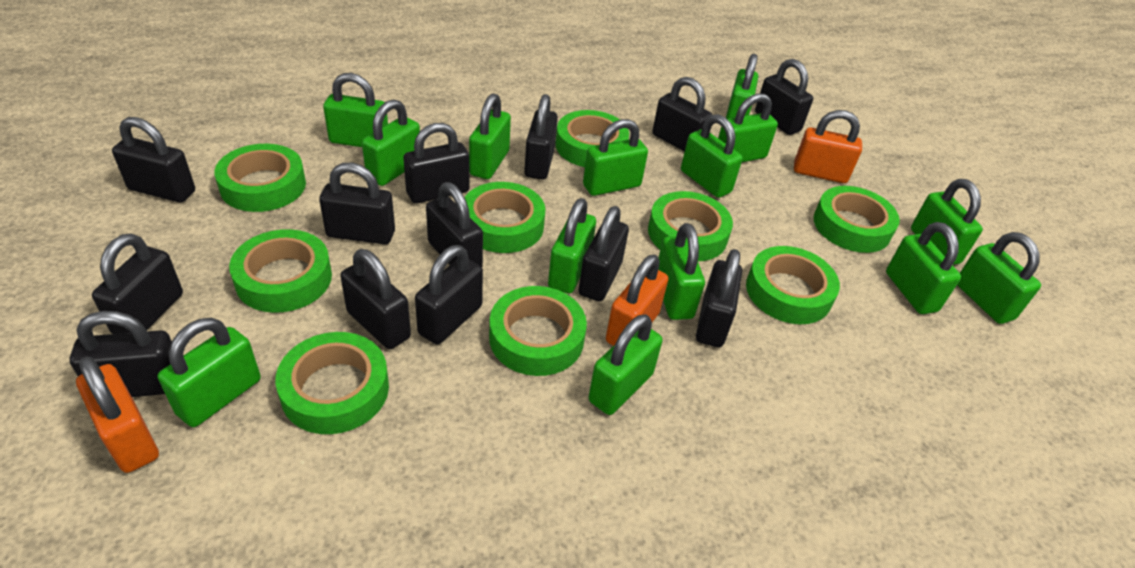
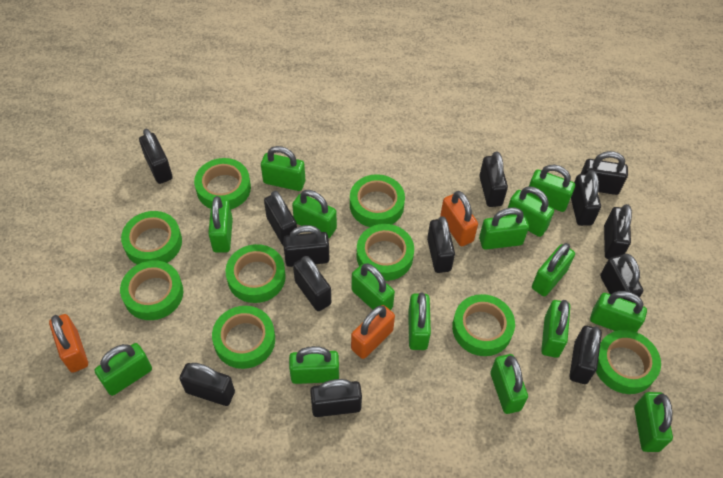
green padlock: [158,318,261,427] [323,73,388,147] [362,99,420,186] [469,93,511,179] [548,198,596,294] [583,119,648,196] [589,314,663,415] [658,223,705,320] [681,114,743,198] [718,93,778,162] [726,54,758,119] [886,222,961,314] [911,179,983,265] [957,232,1041,324] = 14 -> [94,343,152,396] [208,196,233,253] [261,146,305,191] [289,346,339,384] [292,190,337,238] [351,263,395,310] [408,293,431,350] [479,208,529,250] [490,354,528,414] [506,186,554,237] [527,165,575,212] [532,243,575,296] [541,300,570,358] [590,291,647,332] [634,392,673,452] = 15

